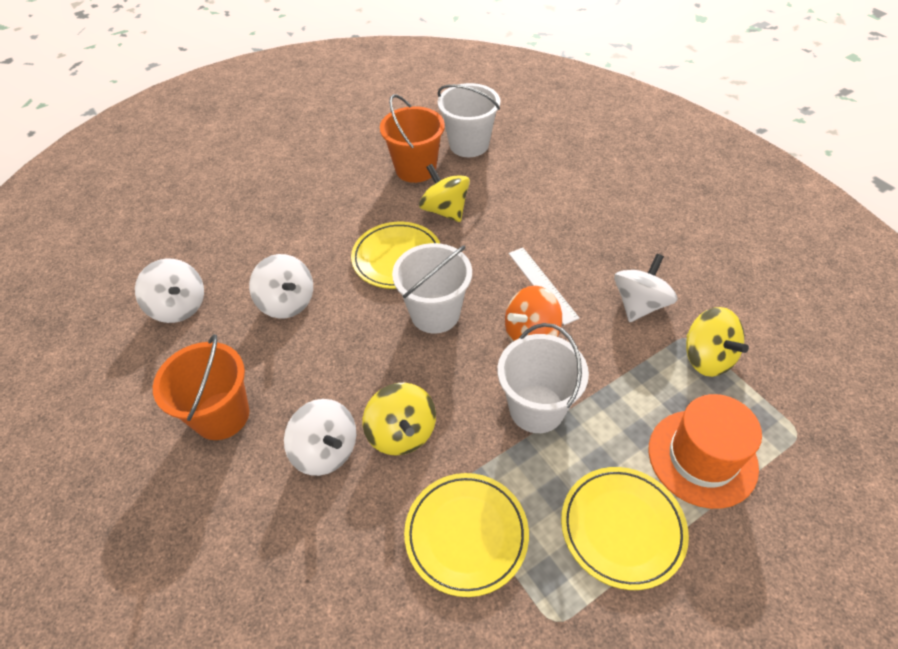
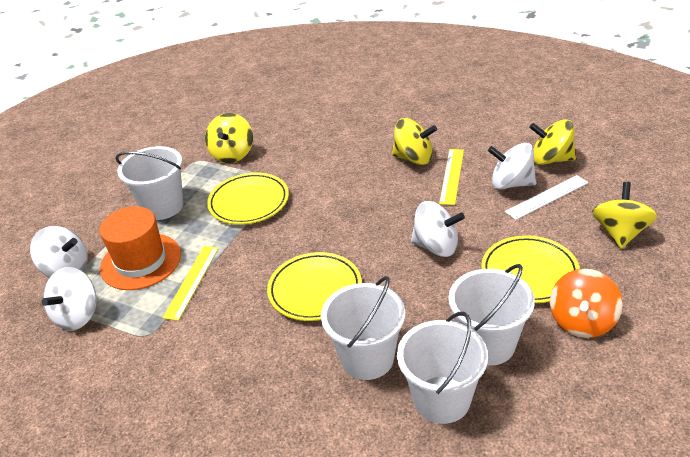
orange bucket: [153,334,249,440] [380,94,445,183] = 2 -> none = 0
white bucket: [392,243,472,334] [437,83,500,157] [498,323,589,433] = 3 -> [115,146,183,220] [321,276,405,380] [397,312,488,424] [448,264,535,366] = 4
yellow ruler: none = 0 -> [162,246,219,321] [439,149,464,205] = 2
yellow spinning top: [363,383,436,456] [419,164,470,222] [686,307,749,377] = 3 -> [205,113,253,163] [392,118,437,165] [529,119,576,165] [592,182,657,249] = 4

